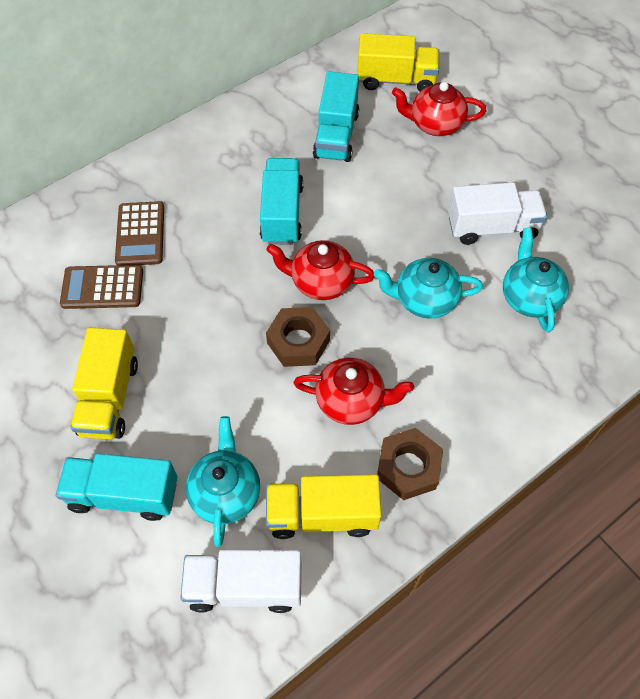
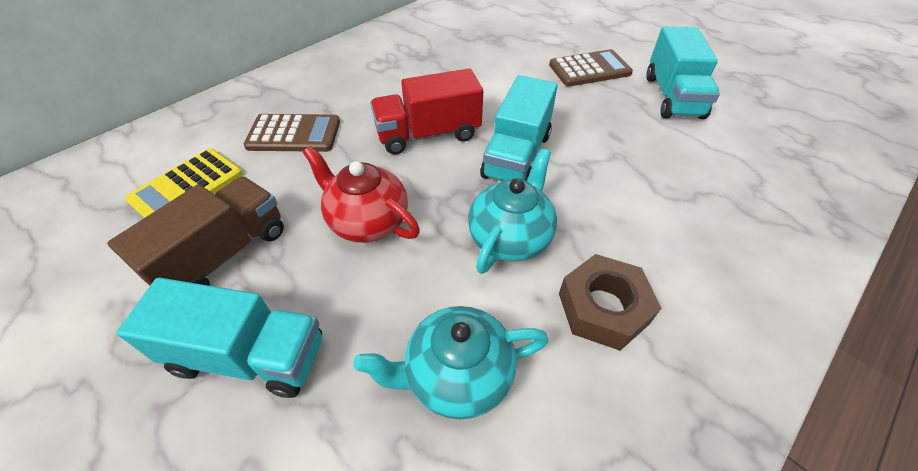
brown nut: [266,307,330,367] [377,428,443,500] = 2 -> [559,254,661,351] = 1
brown truck: none = 0 -> [107,176,284,286] = 1
red teapot: [266,240,374,300] [294,358,414,425] [392,82,486,136] = 3 -> [303,146,420,243] = 1
red truck: none = 0 -> [370,68,483,154] = 1
turquoise teapot: [186,416,260,547] [374,258,483,319] [503,228,569,332] = 3 -> [354,306,548,419] [468,149,557,274] = 2
white truck: [181,550,302,613] [448,182,547,245] = 2 -> none = 0
yellow calculator: none = 0 -> [125,148,243,218] = 1
yellow truck: [70,328,138,439] [266,474,382,539] [357,33,439,92] = 3 -> none = 0

